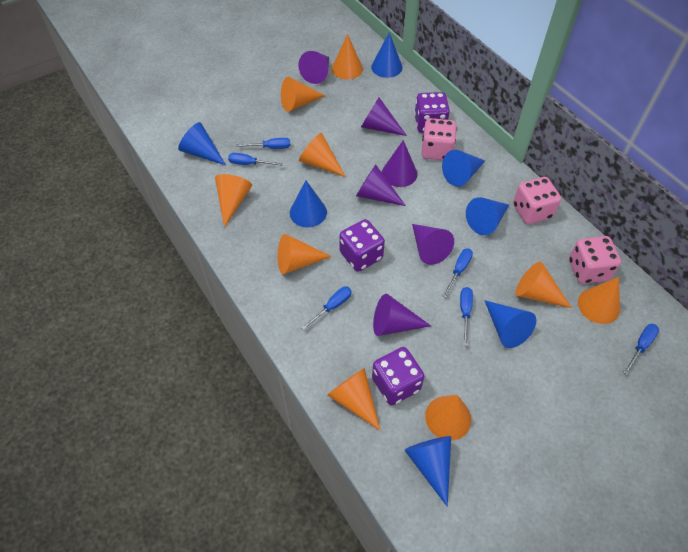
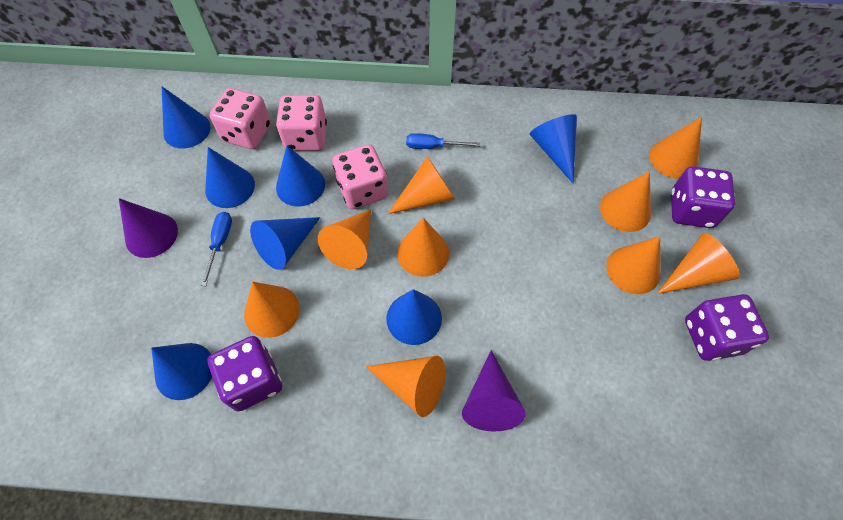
blue screwdriver: [228,153,283,166] [236,138,290,149] [301,287,352,330] [442,249,473,297] [460,287,473,346] [623,324,659,375] = 6 -> [201,212,232,286] [406,133,480,149] = 2
purple cone: [298,51,329,84] [356,165,406,206] [361,98,407,136] [373,294,431,336] [382,140,417,187] [412,224,454,265] = 6 -> [119,198,178,258] [462,350,526,432] = 2

